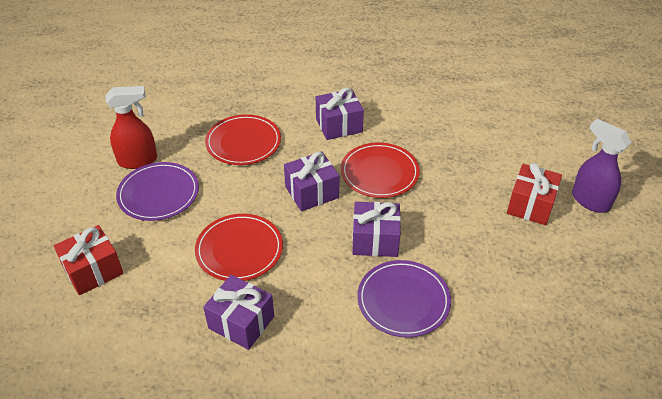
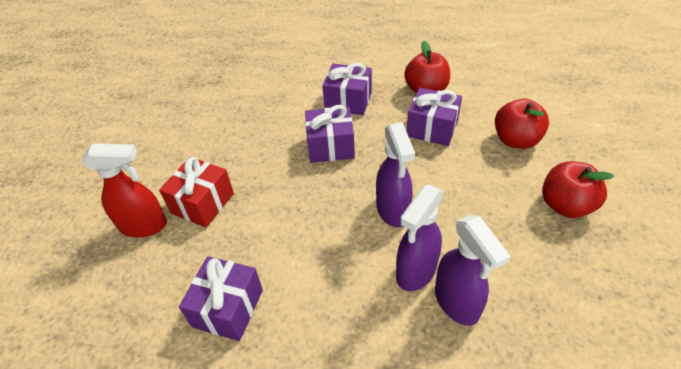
purple plate: [116,162,199,221] [357,260,451,337] = 2 -> none = 0
purple spray bottle: [572,119,632,213] = 1 -> [376,122,415,227] [396,185,444,291] [435,215,511,326] = 3
red apple: none = 0 -> [404,41,450,94] [495,99,549,149] [542,161,614,218] = 3
red gift: [54,225,123,295] [507,163,562,225] = 2 -> [159,157,234,228] = 1
red plate: [195,214,283,281] [205,114,281,165] [341,143,420,198] = 3 -> none = 0

